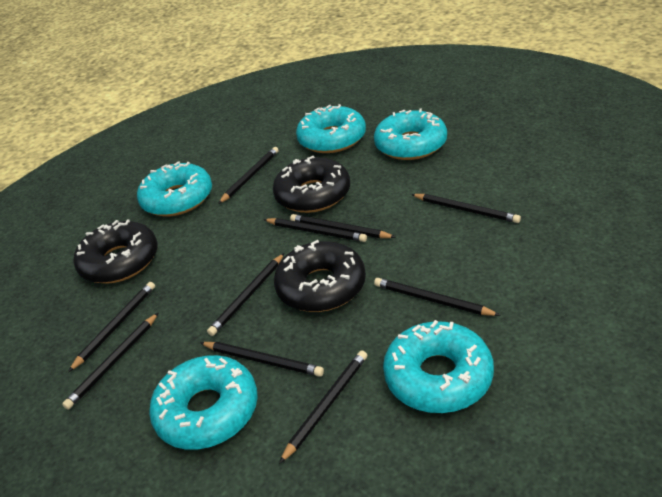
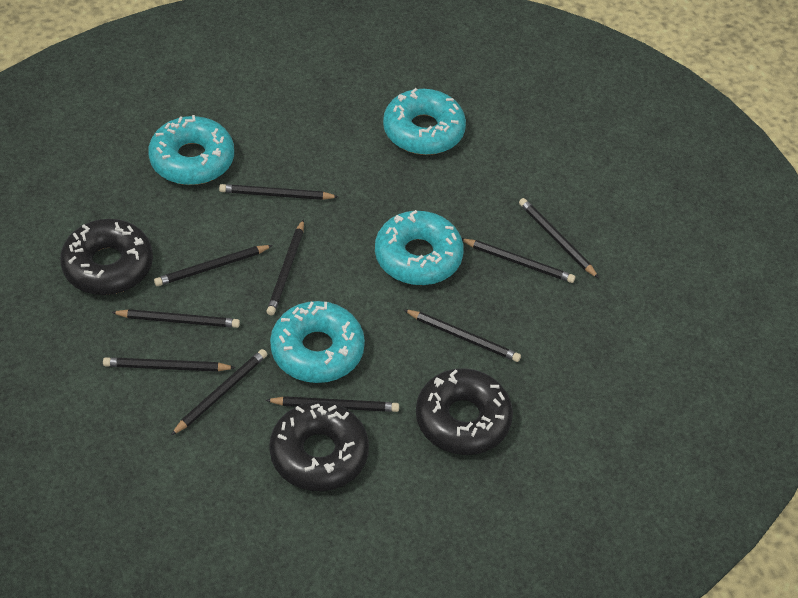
turquoise donut: [137,161,212,216] [149,355,258,450] [296,104,366,153] [374,109,447,160] [383,320,494,413] = 5 -> [148,115,234,185] [270,301,365,383] [375,210,464,285] [383,88,466,155] = 4

